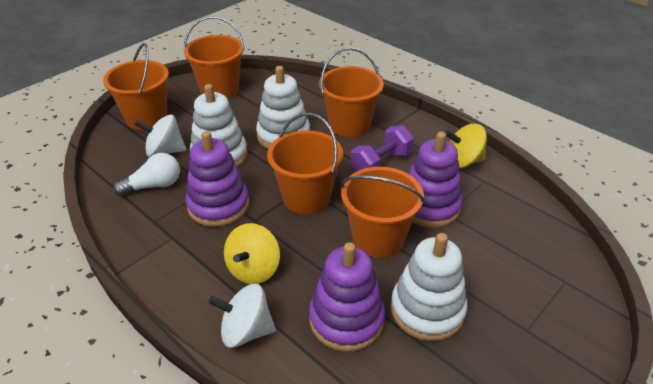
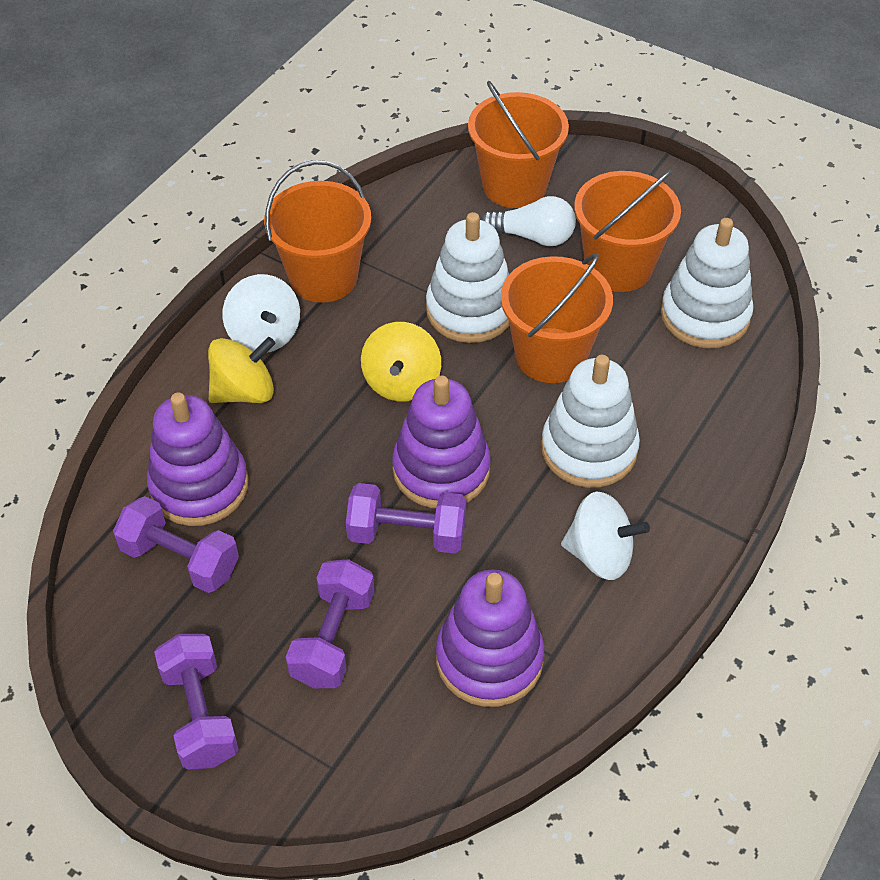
orange bucket: [103,43,169,130] [184,16,245,99] [267,113,343,214] [319,48,384,138] [341,167,425,258] = 5 -> [264,160,371,303] [468,81,569,208] [501,253,613,383] [574,170,681,292] = 4
purple dumbbell: [351,125,414,172] = 1 -> [113,496,239,593] [154,634,239,769] [286,559,375,688] [346,483,467,554] = 4

